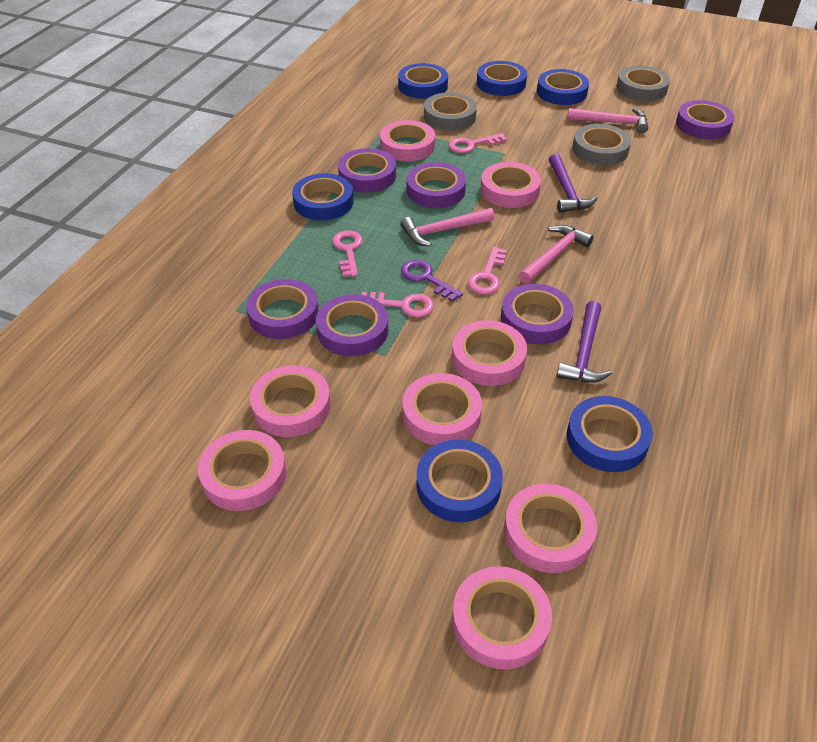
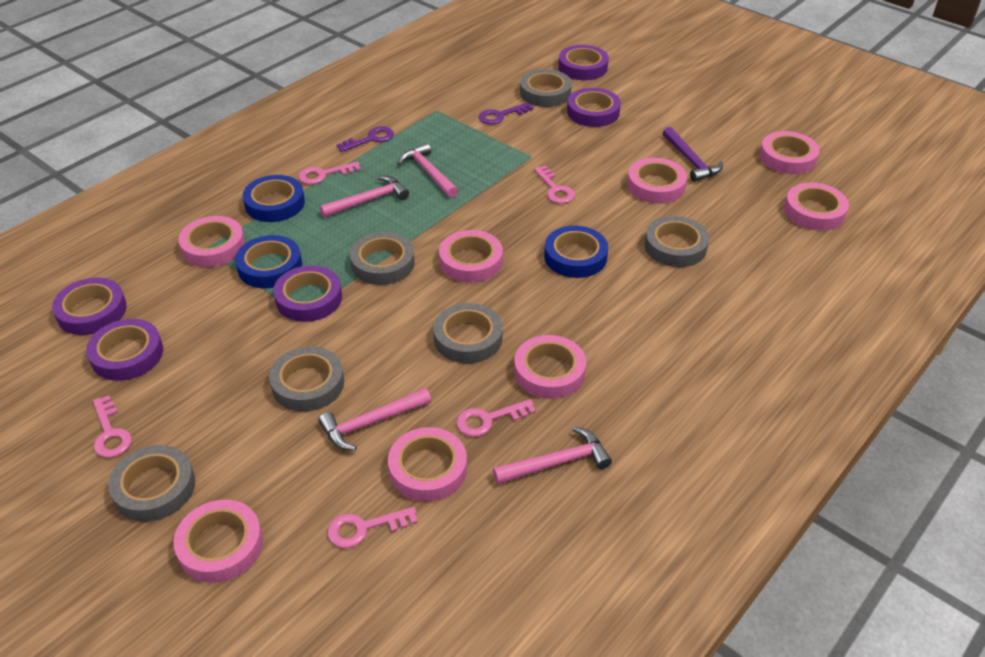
blue tape: [292,173,354,221] [398,63,448,99] [417,440,503,522] [477,61,527,96] [537,69,589,105] [567,396,653,472] = 6 -> [235,235,302,288] [243,175,305,222] [544,226,608,278] = 3
grey tape: [424,92,477,131] [573,124,631,165] [617,66,670,101] = 3 -> [108,445,195,522] [269,347,344,412] [350,232,415,285] [433,303,503,363] [520,69,572,107] [644,216,709,267] = 6
pink hammer: [400,208,495,247] [519,225,594,284] [567,108,648,133] = 3 -> [318,388,431,451] [320,176,409,218] [398,143,458,198] [493,427,612,484] = 4
pink key: [332,231,363,277] [362,292,434,317] [449,133,507,153] [468,247,506,294] = 4 -> [93,396,132,458] [298,161,361,184] [327,507,418,548] [456,399,536,437] [534,166,575,204] = 5
purple hammer: [549,154,597,213] [556,301,612,383] = 2 -> [663,127,723,182] = 1
purple key: [401,260,463,302] = 1 -> [337,126,394,152] [479,102,533,125] = 2
purple tape: [246,279,319,339] [316,294,388,356] [338,148,396,193] [407,162,466,208] [501,284,574,344] [676,100,734,139] = 6 -> [52,278,127,335] [86,319,163,381] [273,265,342,322] [558,45,609,80] [567,88,621,127] = 5

